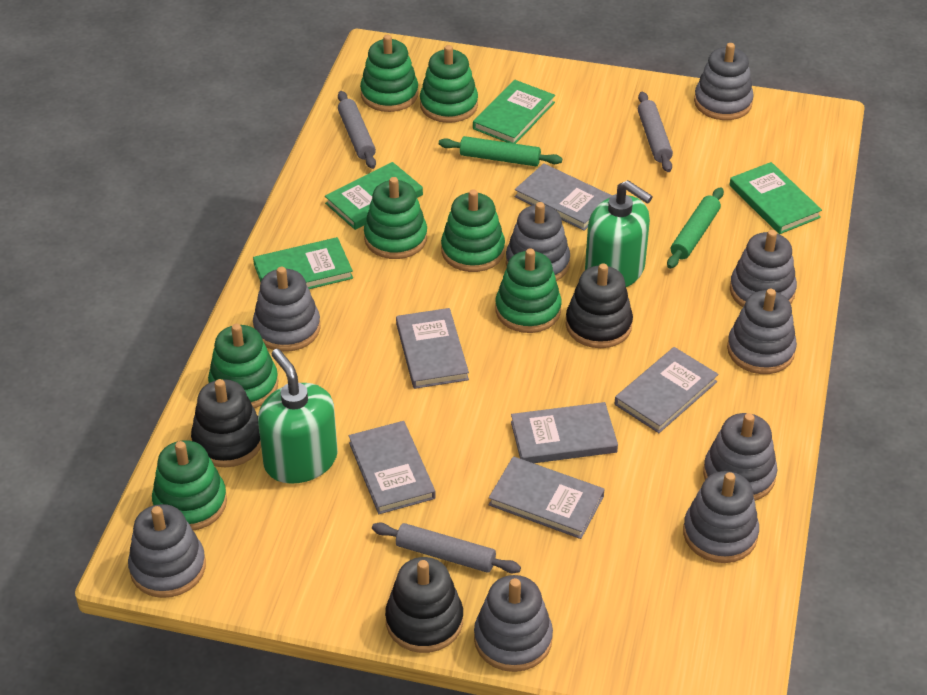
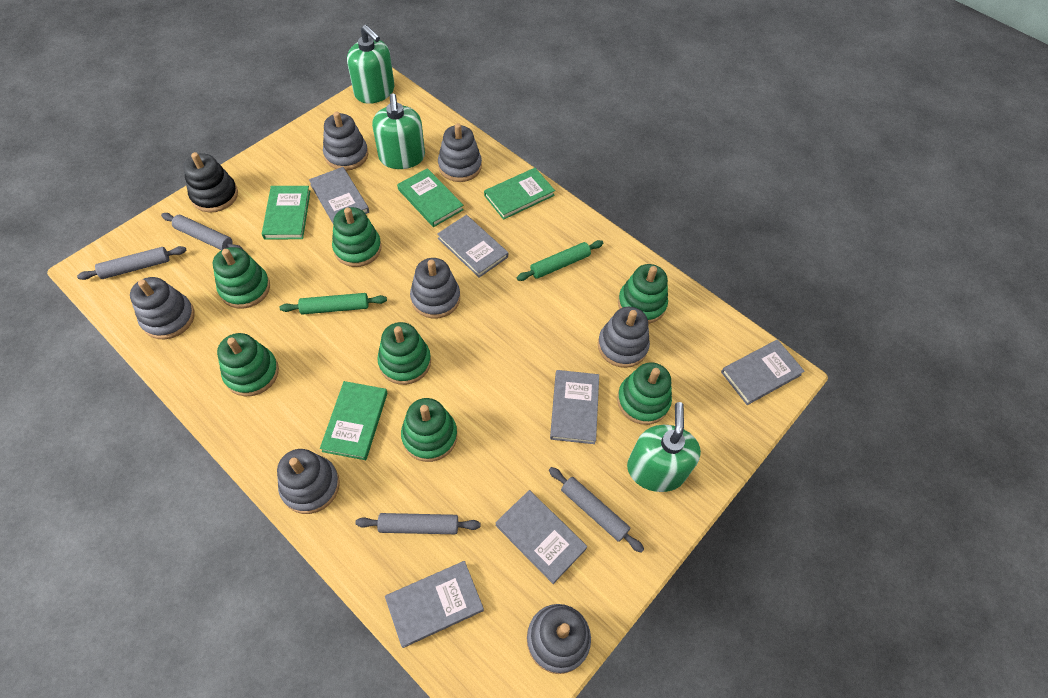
black stacking toy: [191,379,261,467] [385,557,463,653] [566,263,633,348] = 3 -> [183,152,238,213] = 1
green soap dispenser: [258,349,338,484] [585,180,653,287] = 2 -> [347,25,394,104] [372,93,425,169] [627,402,701,492] = 3
grey rolling pin: [338,91,376,169] [372,523,521,573] [638,92,673,172] = 3 -> [77,246,187,280] [161,213,243,250] [355,513,480,534] [549,467,644,553] = 4
grey stacking toy: [128,504,206,598] [253,267,320,352] [474,575,553,672] [506,202,570,281] [683,471,759,563] [694,43,754,120] [703,413,777,501] [727,289,797,374] [730,230,797,307] = 9 -> [130,277,195,340] [277,449,340,514] [323,111,368,171] [410,258,460,318] [438,123,482,182] [527,604,591,674] [598,307,650,368] = 7

